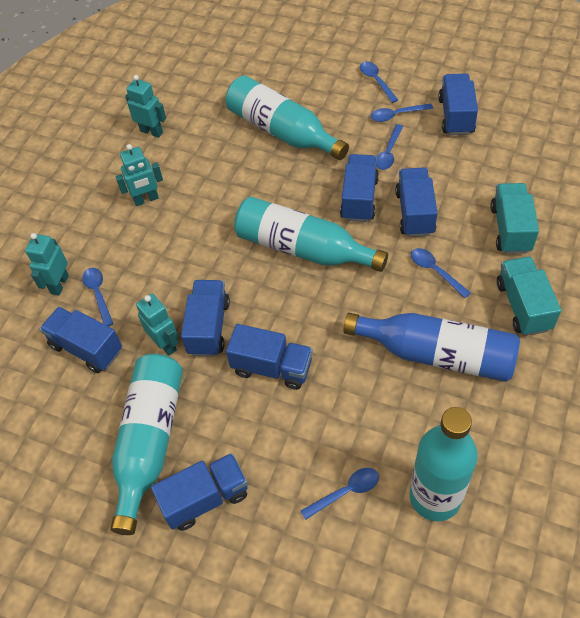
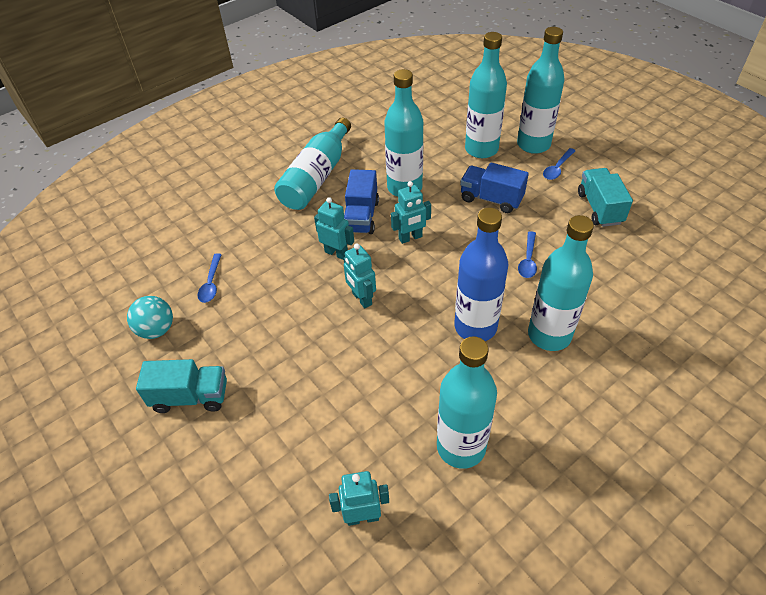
blue spoon: [83,268,113,327] [301,468,379,520] [360,61,398,103] [371,103,433,122] [376,124,403,170] [411,248,471,298] = 6 -> [197,253,222,303] [518,231,537,278] [543,148,575,180] = 3
blue truck: [40,307,122,373] [151,453,248,531] [181,280,230,357] [226,324,313,390] [340,154,379,222] [395,167,437,237] [438,73,478,135] = 7 -> [344,169,379,234] [460,162,529,213] = 2
turquoise ball: none = 0 -> [127,296,173,339] = 1
turquoise bottle: [110,354,183,535] [226,75,349,160] [234,197,388,272] [410,407,478,521] = 4 -> [274,118,351,210] [384,69,423,197] [437,336,497,469] [465,32,507,158] [517,27,564,154] [528,215,594,351] = 6

